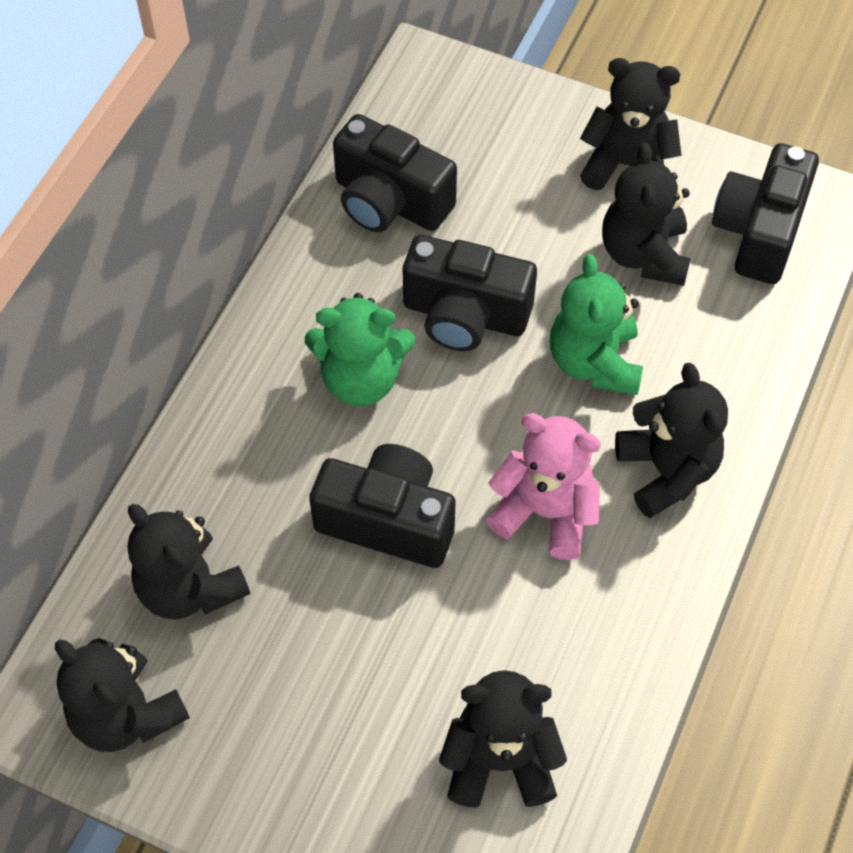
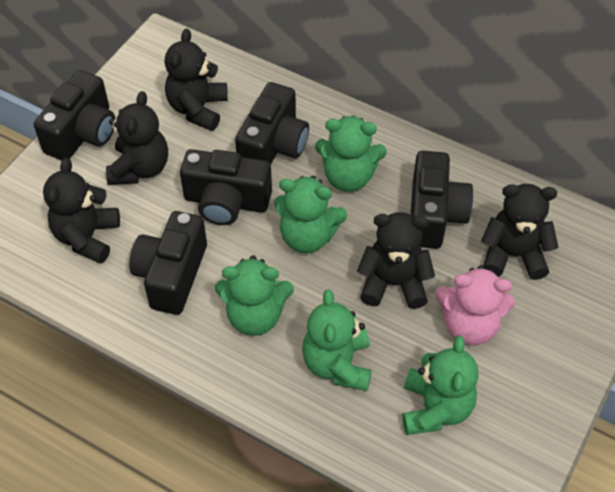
black camera: [309,444,456,568] [333,114,457,232] [403,235,537,351] [712,143,819,284] = 4 -> [34,70,115,161] [129,211,207,315] [180,149,272,225] [235,82,309,164] [411,151,473,249] = 5
black teddy bear: [55,638,190,752] [128,504,250,619] [439,670,567,808] [580,58,682,190] [602,142,691,286] [615,363,728,518] = 6 -> [43,158,120,264] [106,91,168,185] [165,29,228,131] [357,212,435,309] [481,184,559,280] = 5
green teddy bear: [305,293,415,406] [550,254,643,395] = 2 -> [215,255,294,336] [274,176,347,253] [302,289,372,391] [315,116,387,192] [402,335,479,435] = 5

